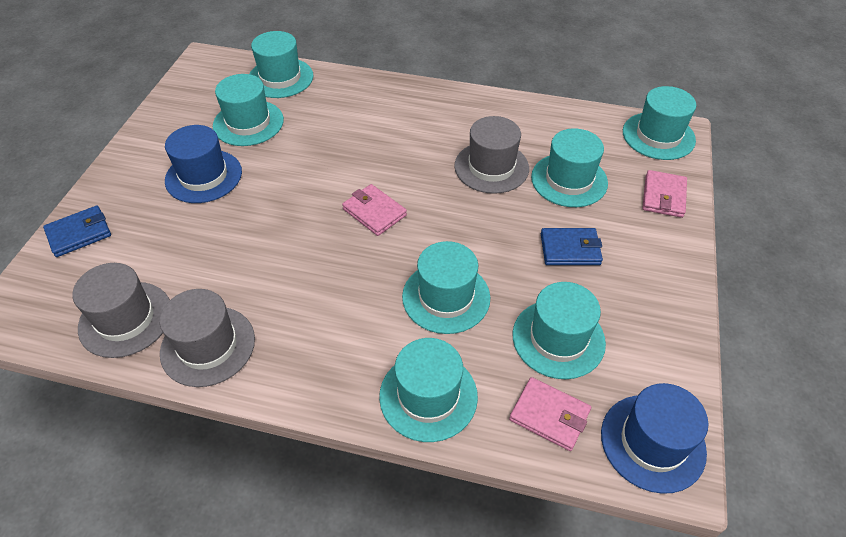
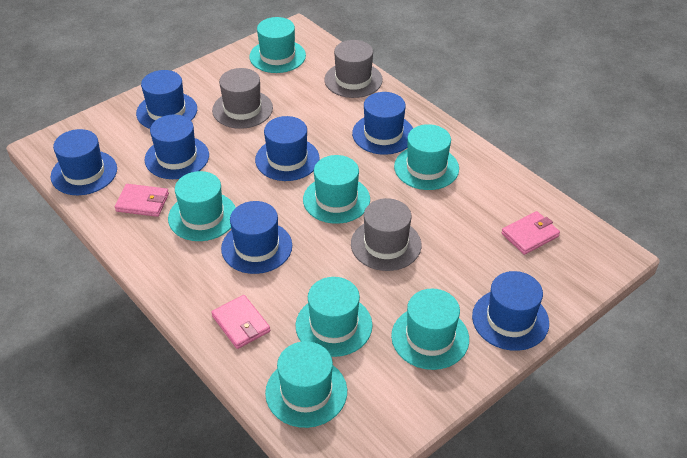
blue hat: [165,125,242,203] [601,383,708,494] = 2 -> [51,129,117,195] [136,70,197,129] [145,114,209,179] [221,201,292,274] [255,116,320,181] [352,92,413,155] [472,271,549,351] = 7
blue wallet: [43,206,111,257] [541,228,603,265] = 2 -> none = 0

